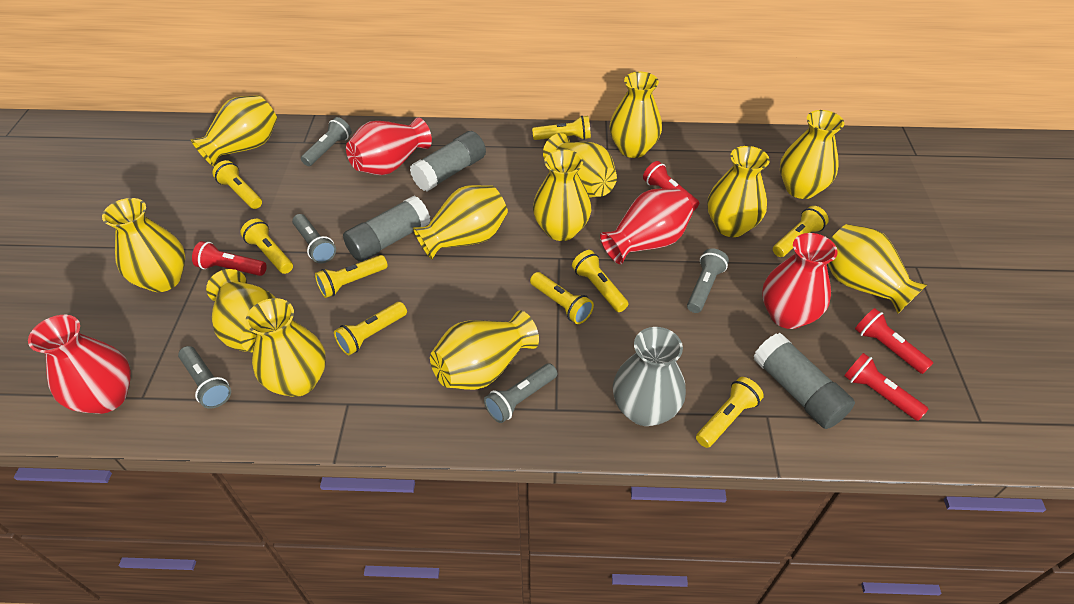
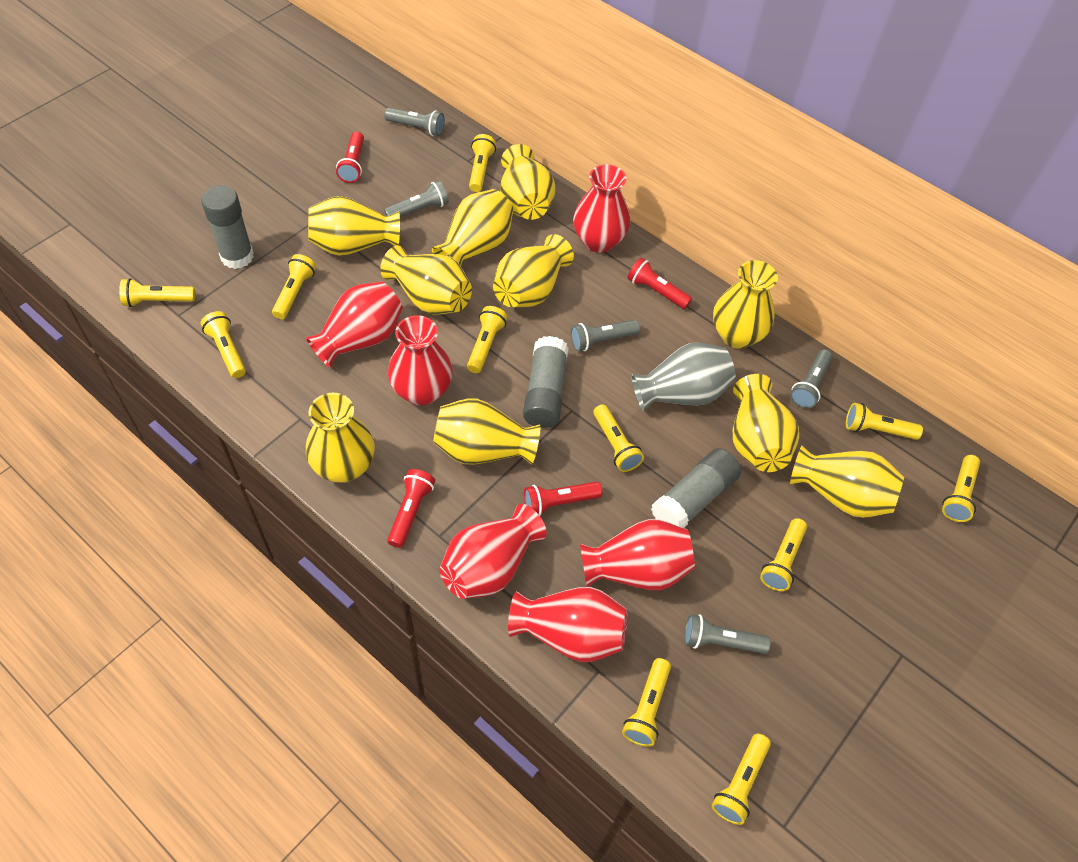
red vase: [28,315,131,414] [346,118,432,175] [600,189,693,264] [762,233,838,329] = 4 -> [305,282,403,368] [388,315,453,406] [439,504,547,599] [508,587,628,662] [573,164,630,253] [580,519,695,590] = 6
yellow flashlight: [212,160,262,209] [240,219,293,274] [315,255,388,298] [334,302,407,355] [530,272,594,324] [532,116,591,140] [572,250,628,312] [696,377,764,448] [773,206,829,257] = 9 -> [119,278,195,307] [201,311,246,378] [272,254,316,319] [467,306,508,373] [469,134,496,192] [593,404,644,472] [622,658,671,747] [712,734,771,825] [760,518,807,591] [846,403,923,440] [942,455,980,522] = 11
yellow vase: [102,198,186,292] [191,95,277,167] [206,269,276,353] [246,298,326,397] [413,185,508,260] [430,310,539,390] [533,149,591,241] [543,133,617,198] [609,72,662,158] [707,146,770,237] [780,110,844,199] [828,224,928,314] = 12 -> [306,393,375,483] [308,196,400,256] [380,246,472,315] [432,189,514,266] [433,398,540,465] [493,234,574,307] [500,144,555,220] [713,260,778,349] [733,374,799,472] [790,446,904,518] = 10

